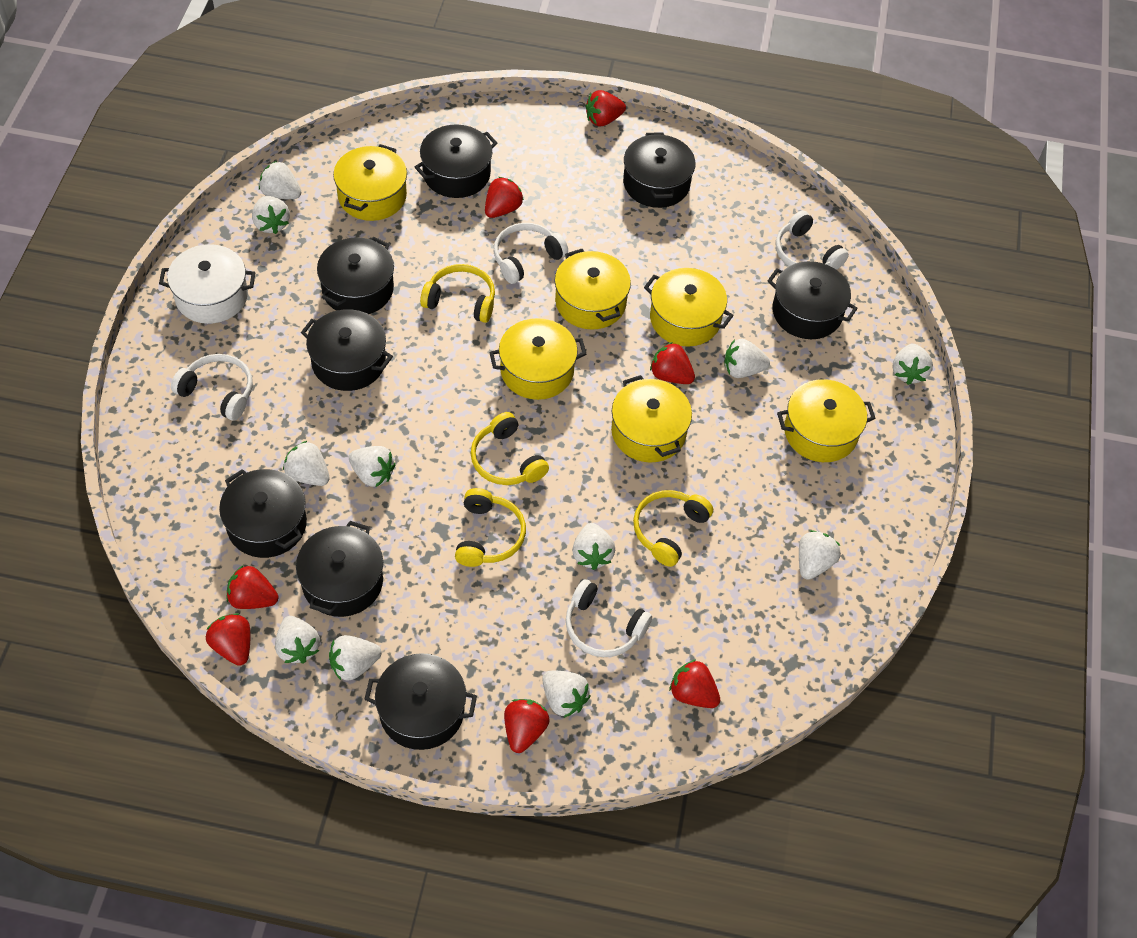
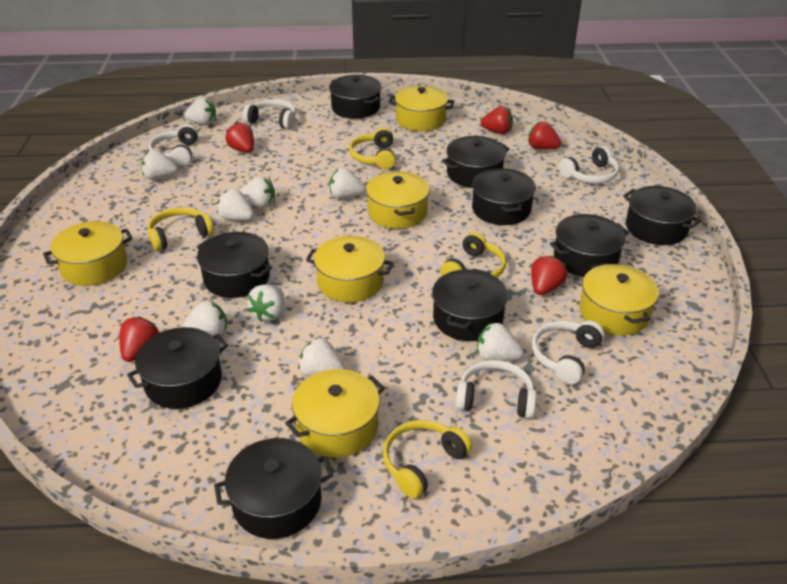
black pot: [219,469,307,558] [296,521,383,617] [301,309,393,391] [317,237,394,314] [364,653,477,750] [415,124,497,198] [623,132,695,208] [767,261,858,339] = 8 -> [127,327,228,409] [197,232,272,298] [214,438,333,539] [329,75,381,119] [432,268,508,341] [442,136,509,188] [472,168,536,225] [550,214,629,277] [623,186,702,245] = 9
red strawberry: [206,613,250,666] [227,565,279,609] [485,177,524,218] [504,699,550,753] [585,90,626,126] [650,342,695,384] [669,659,720,708] = 7 -> [119,317,159,362] [225,122,254,153] [481,106,513,134] [528,121,561,149] [531,256,567,295] = 5
white headphones: [171,354,253,421] [494,223,568,284] [566,579,652,657] [776,210,849,270] = 4 -> [149,124,198,166] [243,99,296,129] [456,360,536,419] [532,321,604,384] [559,146,619,184] = 5
white pot: [159,244,256,324] = 1 -> none = 0
white strawberry: [252,196,290,234] [259,161,301,199] [275,616,320,663] [283,441,330,486] [329,635,381,680] [349,446,396,487] [542,671,591,718] [572,523,615,570] [724,339,770,378] [799,530,841,580] [892,344,933,385] = 11 -> [141,150,178,180] [182,301,227,336] [184,98,216,125] [217,189,254,221] [240,176,275,208] [247,285,284,322] [298,337,346,377] [329,168,366,199] [477,323,524,361] = 9

